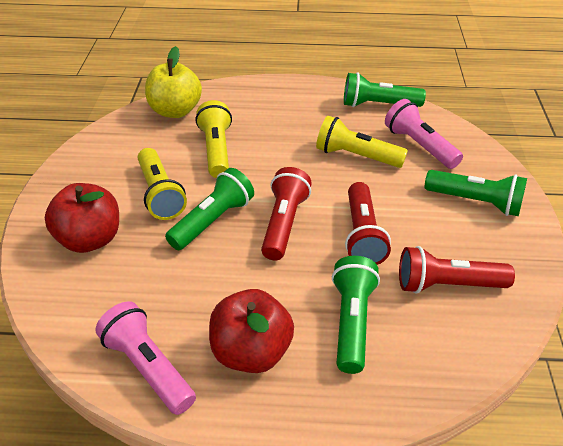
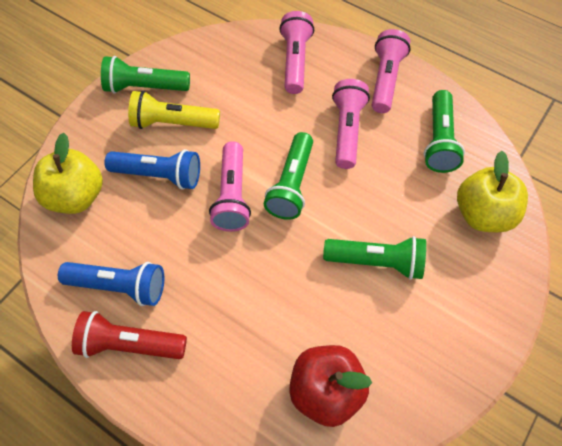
blue flashlight: none = 0 -> [58,262,164,306] [104,149,200,190] = 2
pink flashlight: [95,301,196,415] [385,99,463,169] = 2 -> [209,141,251,232] [279,11,314,94] [332,79,370,169] [372,29,411,113] = 4
red apple: [45,183,119,253] [209,289,294,373] = 2 -> [289,345,372,427] = 1
red flashlight: [261,167,312,260] [345,182,391,265] [399,246,515,294] = 3 -> [72,311,187,359] = 1
yellow apple: [145,46,202,118] = 1 -> [33,133,103,214] [457,151,528,232] = 2
yellow flashlight: [138,148,187,220] [195,100,232,178] [316,116,408,168] = 3 -> [128,91,220,129] = 1

